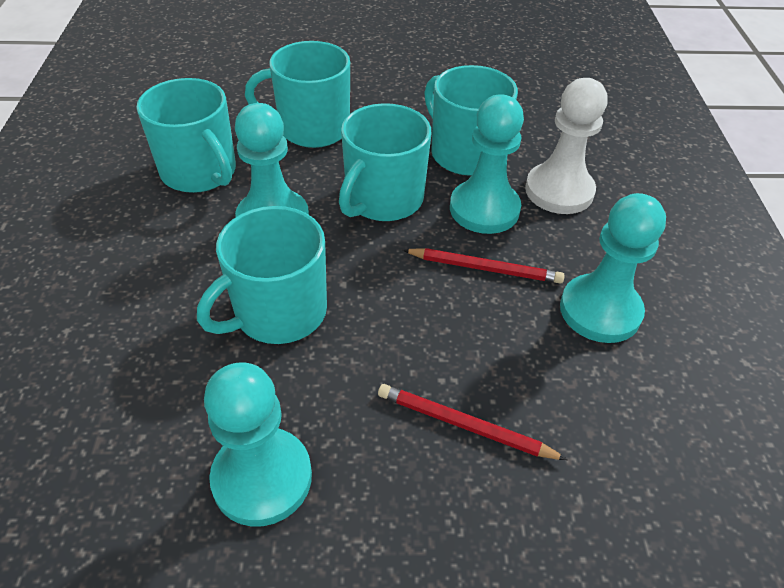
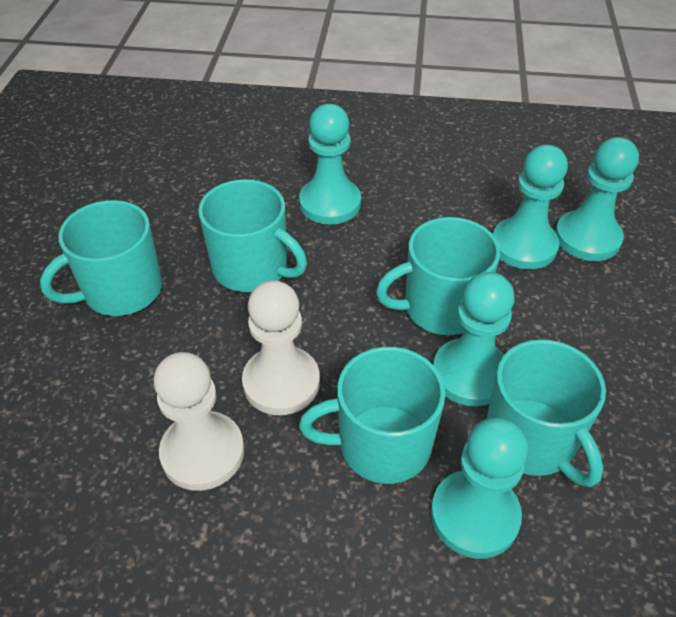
red pencil: [378,384,568,460] [403,248,565,284] = 2 -> none = 0
turquoise pawn: [204,363,312,527] [235,103,309,217] [450,94,524,234] [560,193,666,343] = 4 -> [299,104,361,225] [431,417,528,559] [433,272,515,406] [493,145,568,269] [555,137,639,261] = 5
white pawn: [525,78,608,214] = 1 -> [154,352,244,491] [242,280,320,415] = 2

